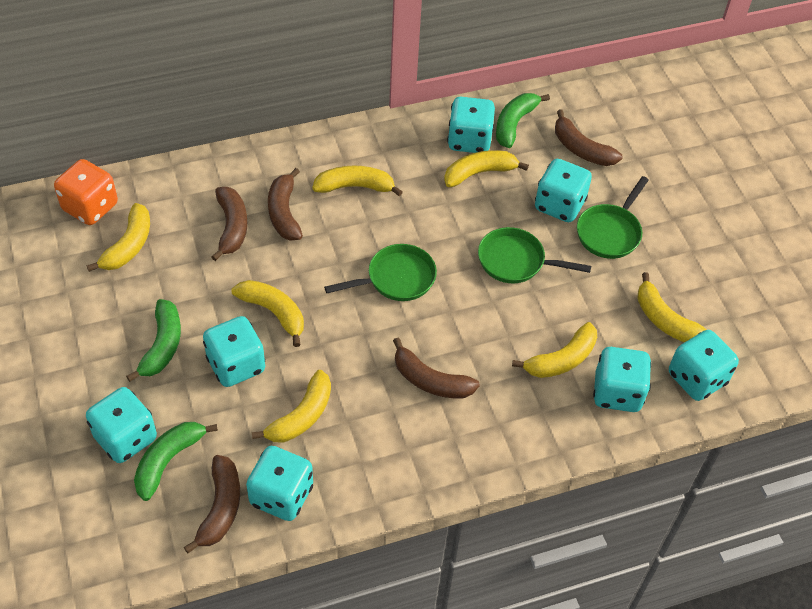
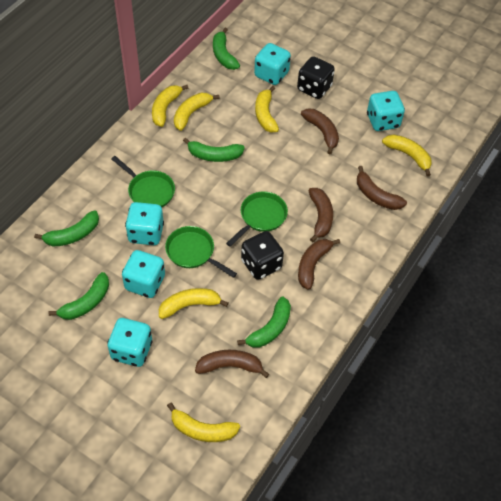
black dice: none = 0 -> [241,231,284,280] [297,56,335,99] = 2
green banana: [126,299,181,382] [134,422,218,501] [496,93,550,148] = 3 -> [34,210,99,246] [48,272,109,320] [183,137,245,162] [213,28,240,70] [237,296,291,348] = 5
orange dice: [54,159,118,225] = 1 -> none = 0
turquoise dice: [86,387,157,463] [203,316,265,387] [246,446,313,521] [447,97,495,153] [535,159,592,222] [593,347,652,412] [669,330,739,401] = 7 -> [107,318,153,367] [122,250,165,298] [125,202,164,245] [254,43,291,85] [367,91,405,131] = 5
yellow banana: [86,203,150,272] [232,280,304,347] [252,370,331,442] [312,166,403,197] [444,150,529,187] [512,322,597,378] [637,272,706,342] = 7 -> [152,85,188,127] [159,288,229,319] [167,403,240,442] [174,93,220,131] [255,86,279,132] [382,134,432,176] = 6

